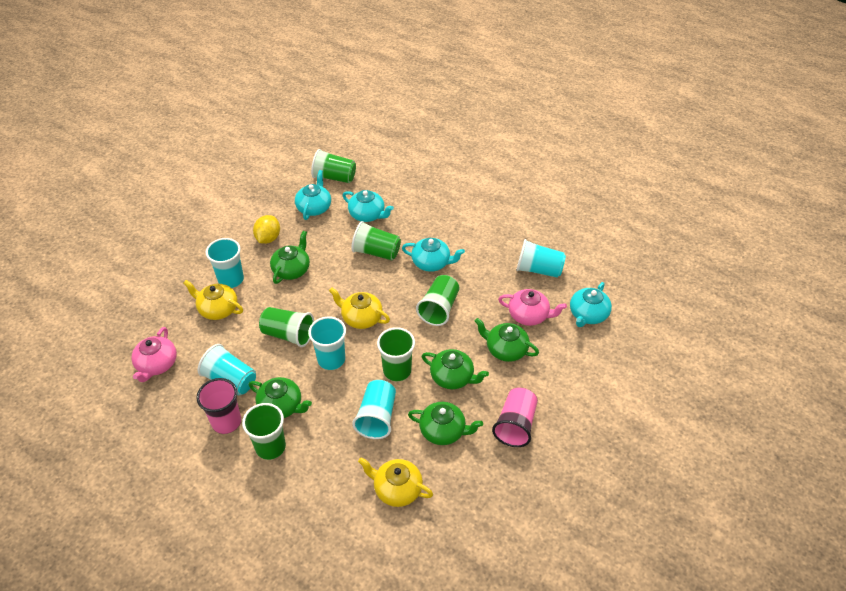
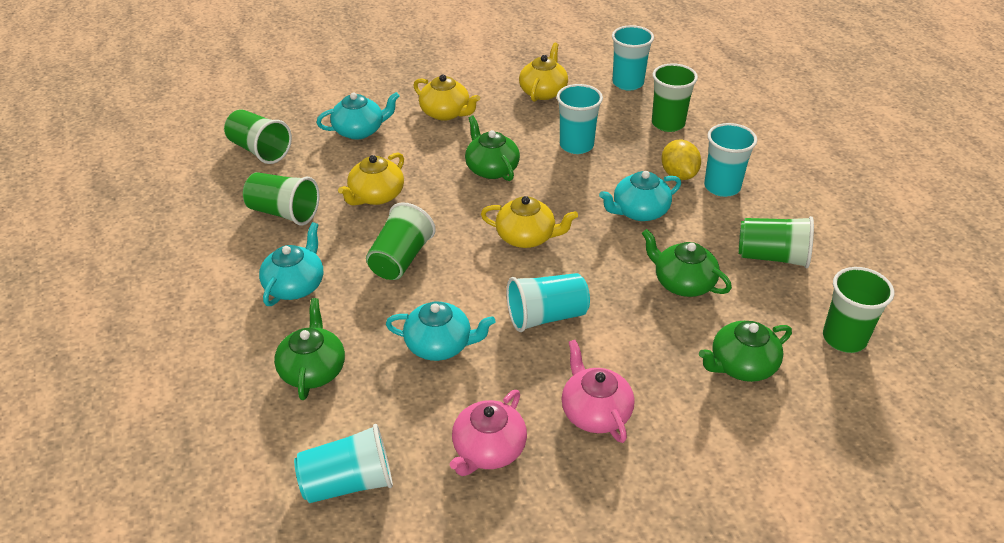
green teapot: [249,377,312,418] [270,231,310,284] [408,402,483,445] [421,349,489,389] [475,318,539,362] = 5 -> [274,298,345,400] [465,116,520,181] [642,229,732,297] [699,321,792,382] = 4
pink cup: [196,378,241,434] [492,388,538,447] = 2 -> none = 0
yellow teapot: [183,280,243,320] [329,287,390,329] [358,458,433,507] = 3 -> [338,153,404,205] [414,74,480,121] [481,196,578,248] [519,43,568,102] = 4

